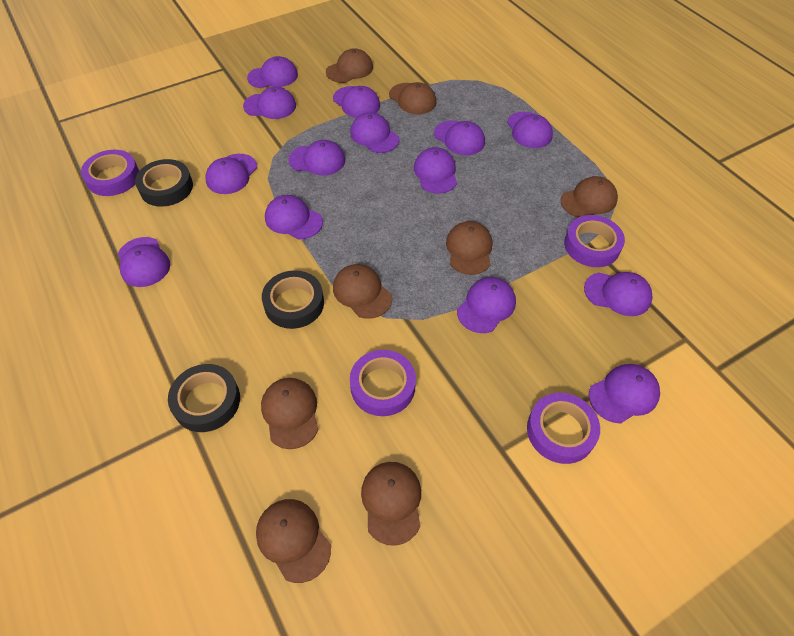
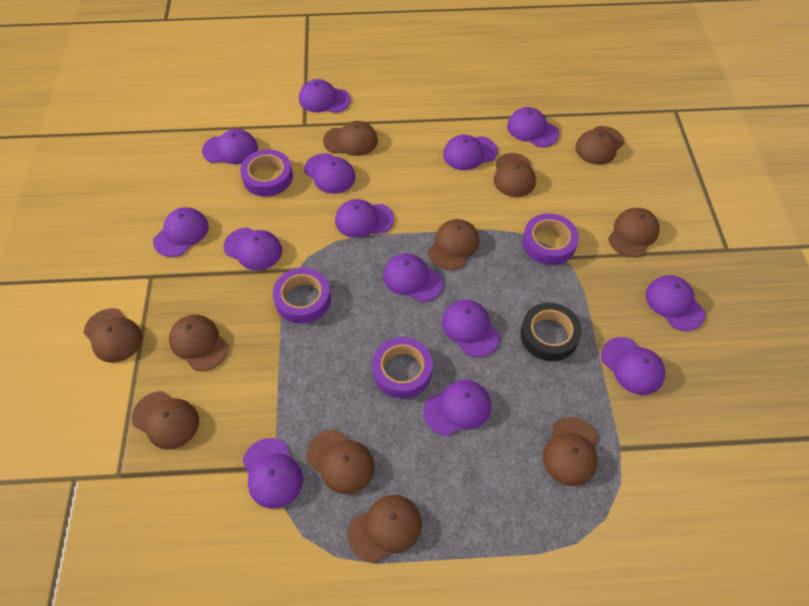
black tape: [135,159,193,207] [168,364,240,432] [262,270,324,329] = 3 -> [520,303,582,361] = 1
brown cap: [256,499,331,583] [261,378,319,449] [326,48,373,83] [333,264,392,319] [361,462,421,546] [389,82,437,114] [446,221,492,275] [561,176,618,218] = 8 -> [84,308,142,363] [132,391,199,449] [169,314,228,371] [307,430,375,494] [323,121,378,156] [347,495,422,563] [428,219,479,270] [494,153,536,197] [543,417,598,486] [575,126,624,165] [608,208,660,257] = 11

